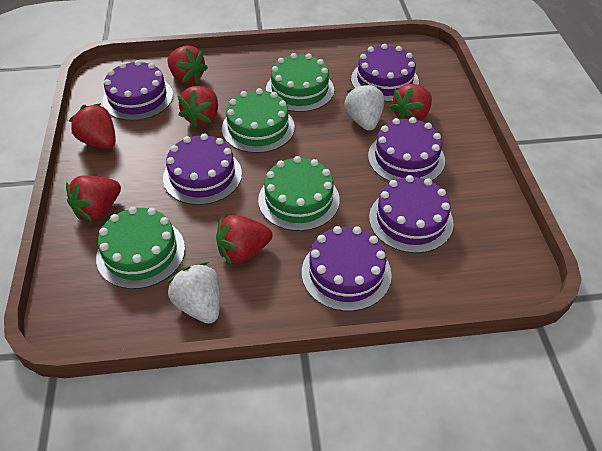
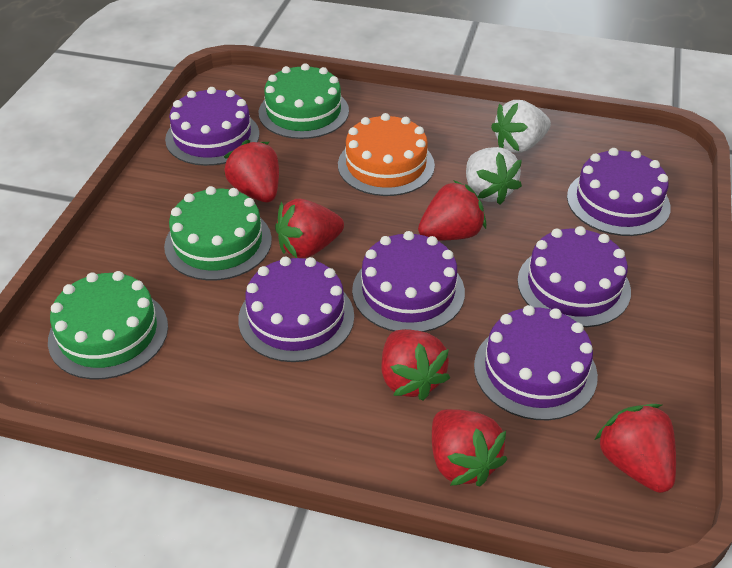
green cake: [96,207,185,289] [222,88,295,153] [258,156,340,231] [266,53,334,112] = 4 -> [48,271,168,379] [164,186,272,281] [259,63,349,139] = 3
orange cake: none = 0 -> [338,113,435,196] = 1

